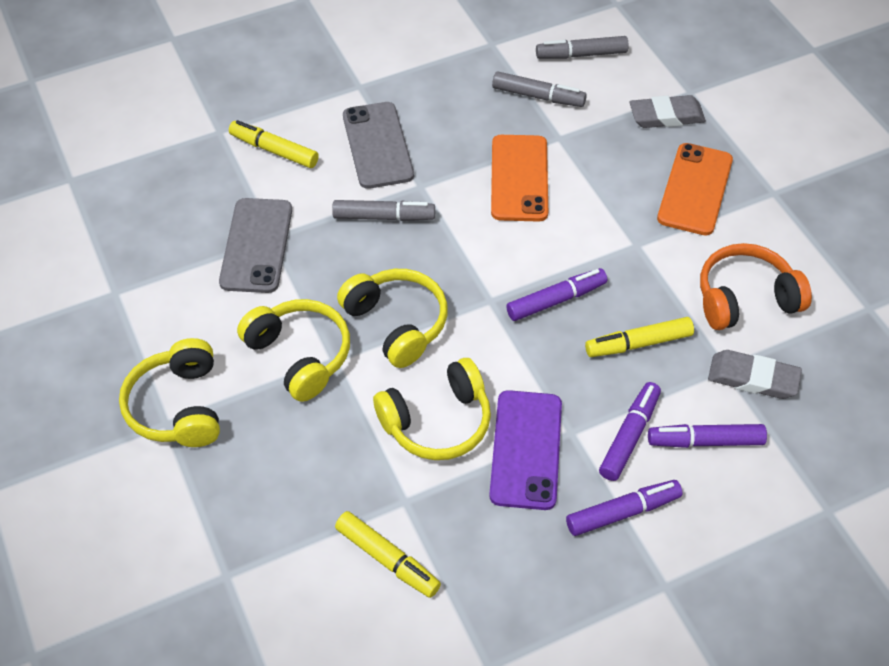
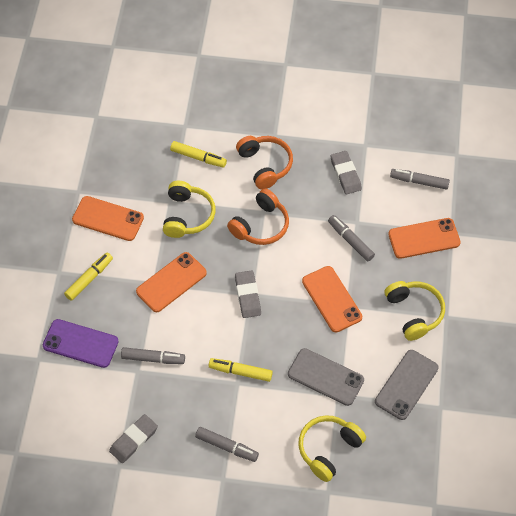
grey eraser: [629,95,706,128] [708,350,802,399] = 2 -> [109,414,158,463] [235,270,261,318] [331,151,362,194] = 3
grey marker: [332,200,435,221] [492,72,587,107] [536,36,629,59] = 3 -> [121,347,185,364] [195,427,259,462] [328,215,375,261] [390,169,450,190] = 4
orange headphones: [700,243,812,330] = 1 -> [227,189,289,245] [236,136,293,190] = 2
orange phone: [491,135,548,222] [657,143,733,235] = 2 -> [72,196,144,241] [136,252,207,312] [302,266,362,332] [388,218,461,259] = 4
purple marker: [506,268,607,321] [566,480,683,536] [599,382,661,481] [648,424,767,448] = 4 -> none = 0
yellow headphones: [119,338,220,447] [237,299,350,402] [337,269,448,368] [373,358,491,460] = 4 -> [163,181,216,238] [298,415,366,482] [385,281,445,341] = 3

